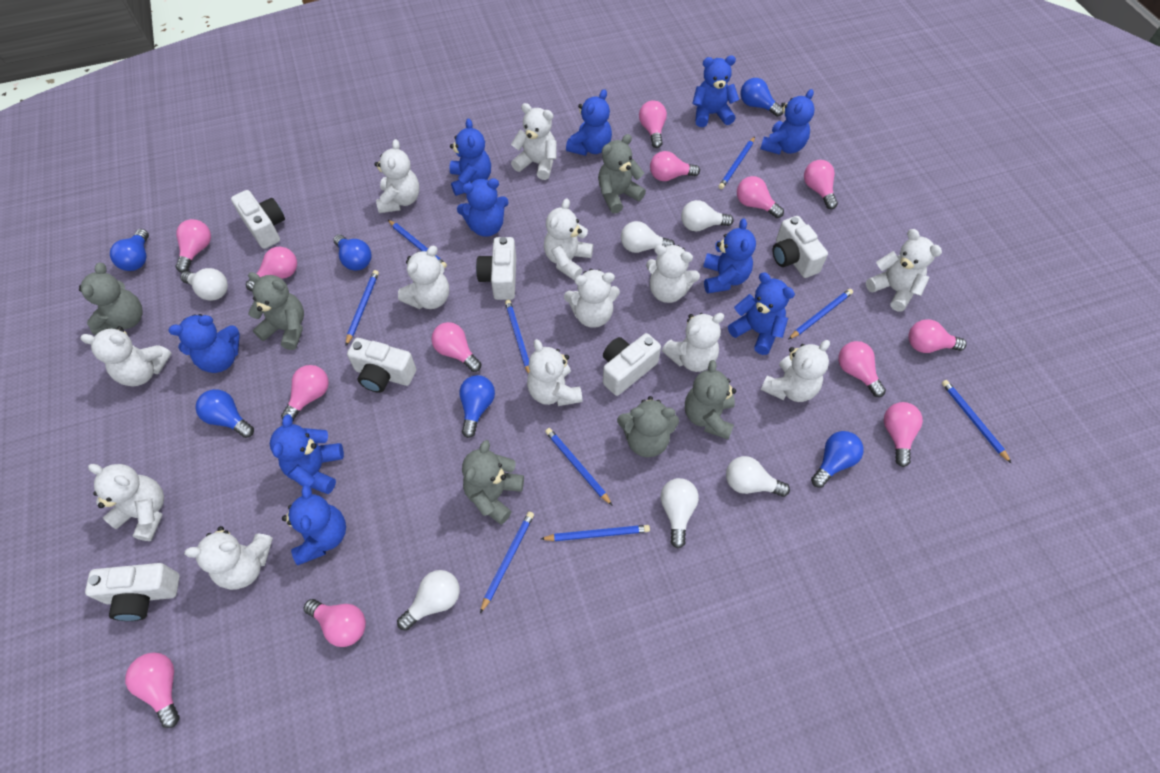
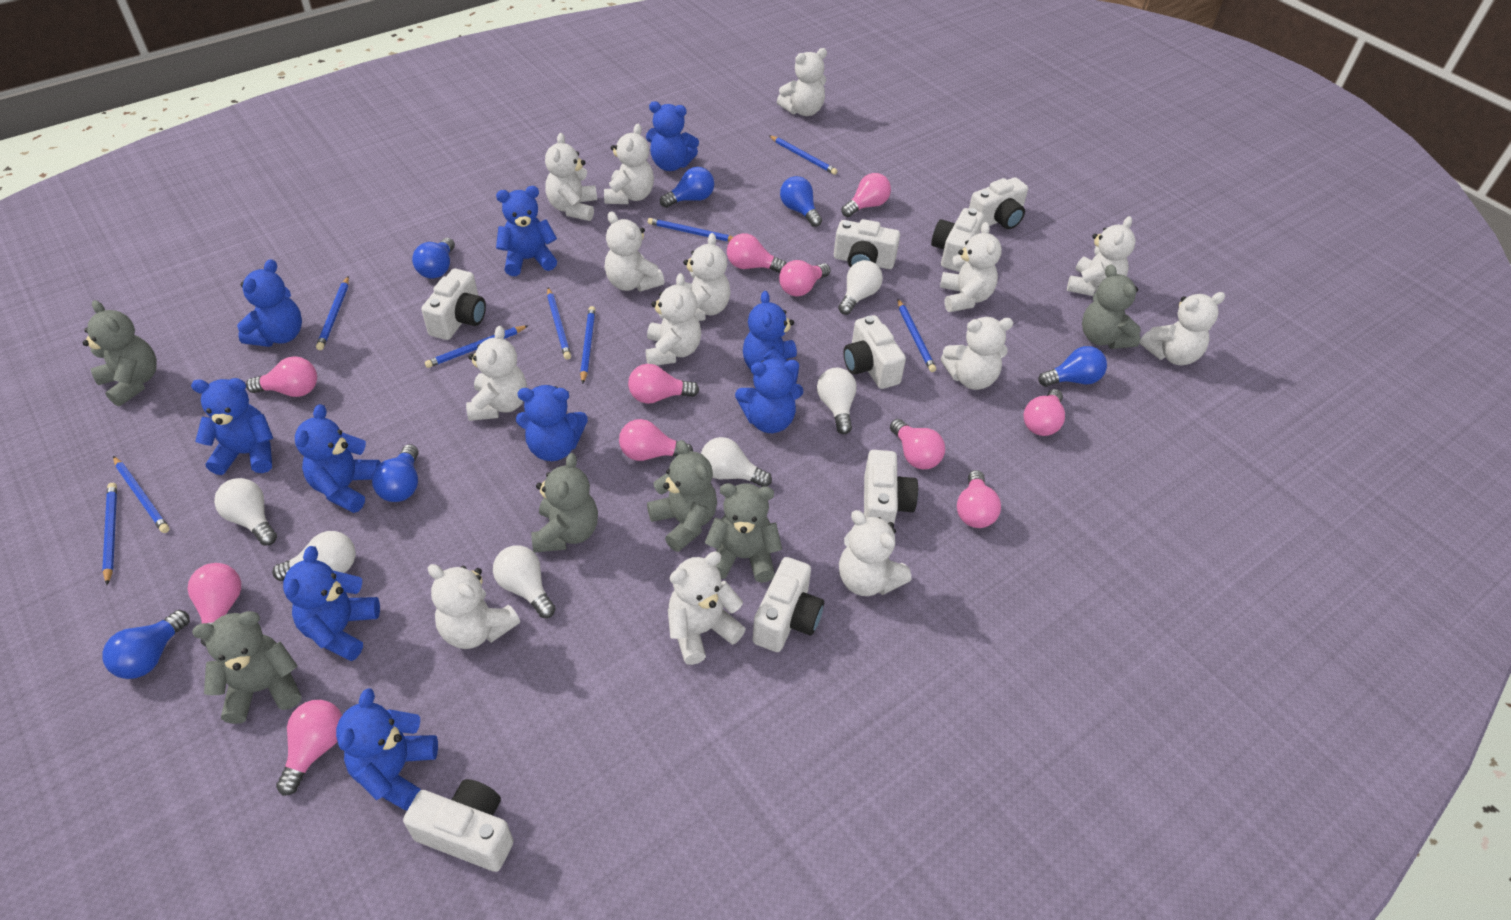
pink light bulb: [125,653,180,728] [176,219,211,273] [246,247,297,291] [281,365,329,421] [304,599,366,647] [431,322,481,372] [639,100,667,148] [650,151,700,181] [737,176,784,218] [804,160,838,209] [838,341,886,397] [884,402,923,467] [908,319,967,353] = 13 -> [188,563,241,647] [246,357,317,397] [276,700,342,796] [619,419,693,461] [628,364,699,404] [727,233,787,273] [779,260,830,296] [841,173,891,217] [890,419,945,469] [957,470,1001,528] [1024,389,1065,436] = 11
white camera: [85,563,180,621] [231,190,285,249] [347,338,416,393] [476,237,516,300] [603,333,661,396] [773,216,828,278] = 6 -> [403,779,514,872] [421,269,486,340] [753,557,824,652] [834,219,900,269] [843,315,906,389] [864,450,918,524] [931,208,984,272] [969,177,1028,229] = 8
white teddy bear: [80,326,172,387] [88,464,164,541] [184,526,273,590] [374,139,419,213] [398,245,449,309] [511,103,557,180] [527,339,582,406] [544,198,593,280] [564,269,620,328] [646,244,700,303] [662,313,724,372] [761,340,830,402] [866,229,942,312] = 13 -> [427,564,520,649] [466,326,527,421] [545,133,597,221] [604,124,654,204] [605,211,664,292] [645,273,701,366] [668,551,746,665] [683,233,731,321] [777,48,827,116] [839,510,911,596] [940,222,1002,312] [941,317,1013,390] [1067,216,1136,296] [1139,292,1225,365] = 14

